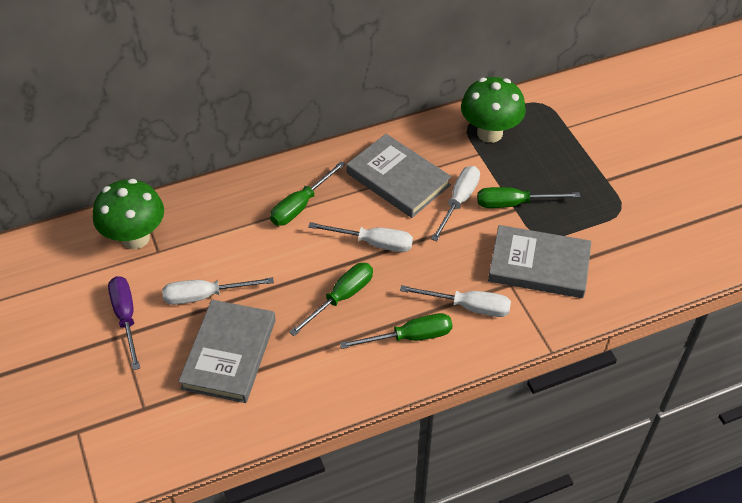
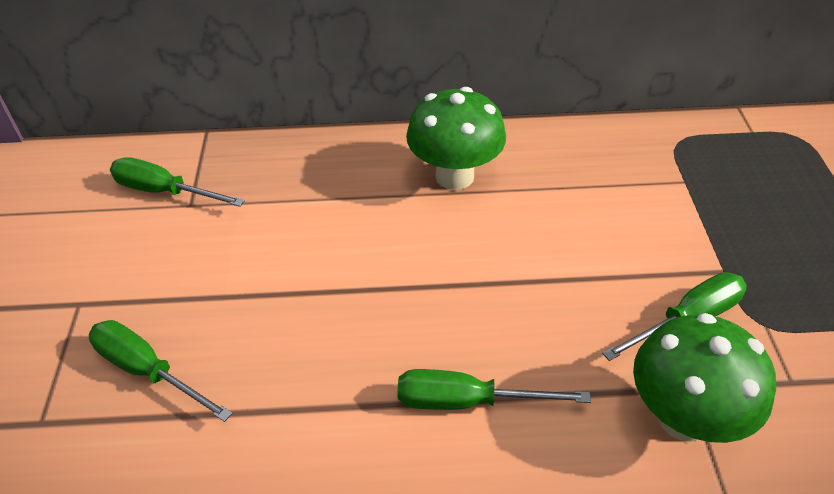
grey book: [178,300,276,403] [346,134,451,218] [488,225,592,298] = 3 -> none = 0
purple screwdriver: [108,276,140,370] = 1 -> none = 0
white screwdriver: [162,277,274,305] [308,222,413,252] [400,285,511,317] [431,166,480,241] = 4 -> none = 0

